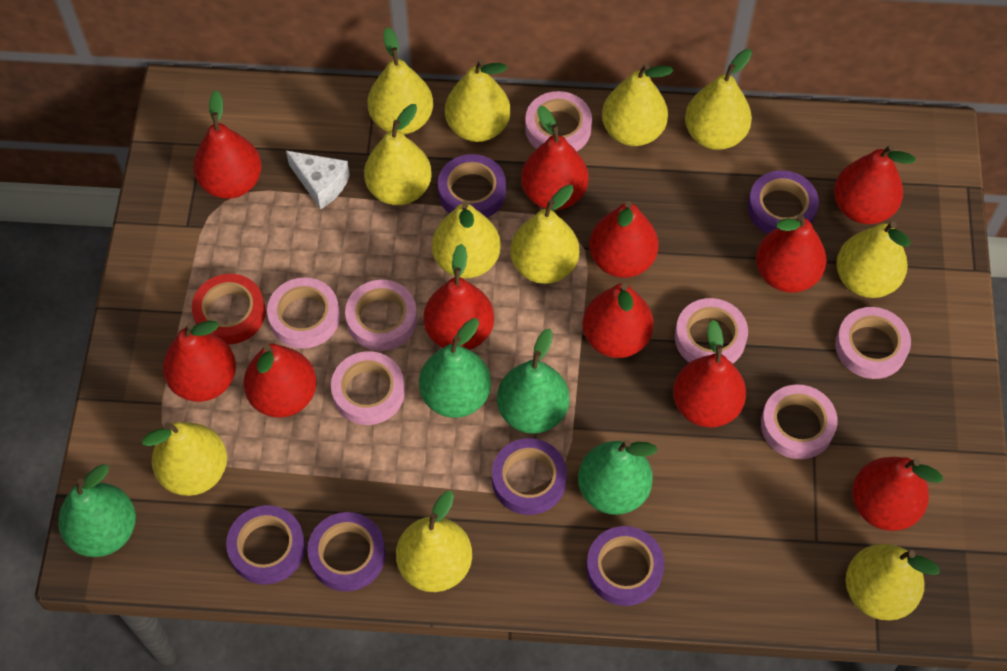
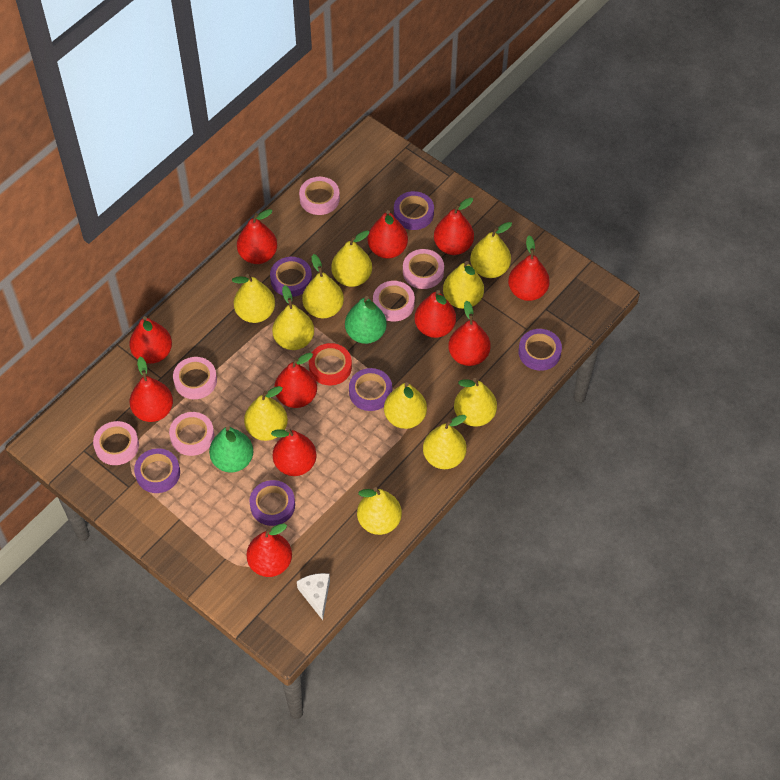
green pear: [58,464,136,557] [419,318,491,418] [497,328,569,434] [578,440,658,515] = 4 -> [209,426,253,473] [345,296,387,344] = 2
pink tape: [267,277,340,349] [331,351,405,425] [345,280,417,351] [525,91,592,151] [675,298,748,364] [761,384,838,459] [835,307,911,379] = 7 -> [93,421,139,465] [169,412,214,456] [173,357,217,399] [299,177,340,215] [373,281,415,322] [403,249,444,289] = 6

